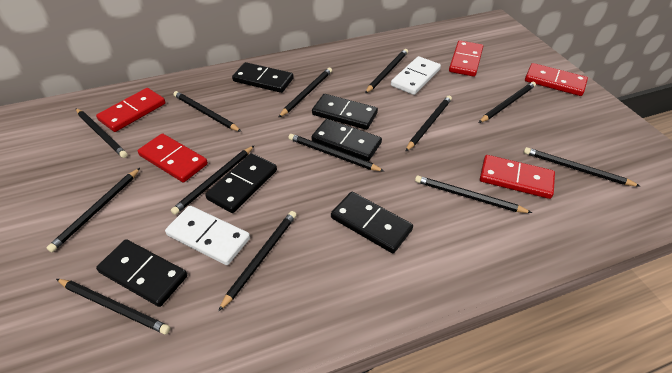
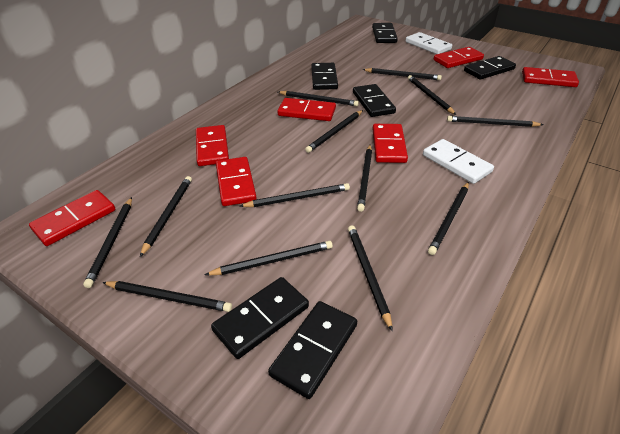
red domino: [96,88,166,132] [138,133,208,183] [449,40,483,77] [480,155,555,199] [525,63,588,96] = 5 -> [29,190,115,246] [196,125,229,166] [216,157,257,206] [278,98,336,121] [373,124,408,163] [434,47,484,68] [522,67,579,87] = 7

